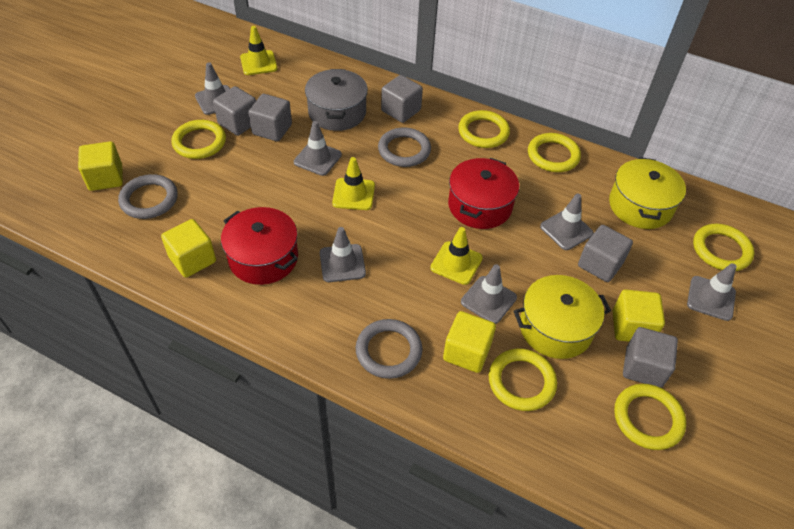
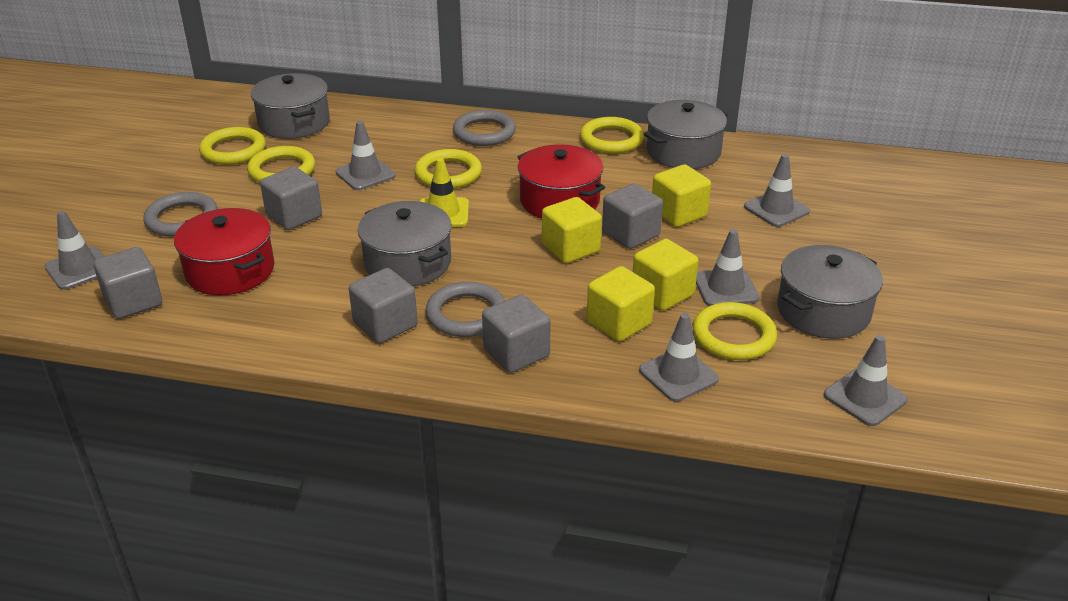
grey pot: [305,69,368,131] = 1 -> [251,73,330,139] [358,201,452,286] [644,100,728,169] [777,245,883,339] = 4
yellow pot: [514,275,611,359] [609,157,686,229] = 2 -> none = 0
yellow ring: [171,120,226,159] [458,110,510,148] [489,348,557,411] [528,133,581,172] [614,384,686,450] [693,224,754,271] = 6 -> [199,127,266,165] [247,146,315,183] [415,149,482,189] [580,117,644,154] [693,302,777,360] = 5
yellow traffic cone: [240,26,277,75] [332,157,375,210] [430,227,483,285] = 3 -> [419,158,469,227] = 1

